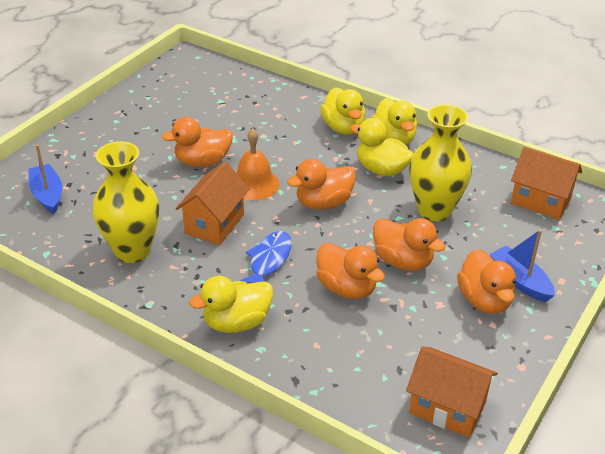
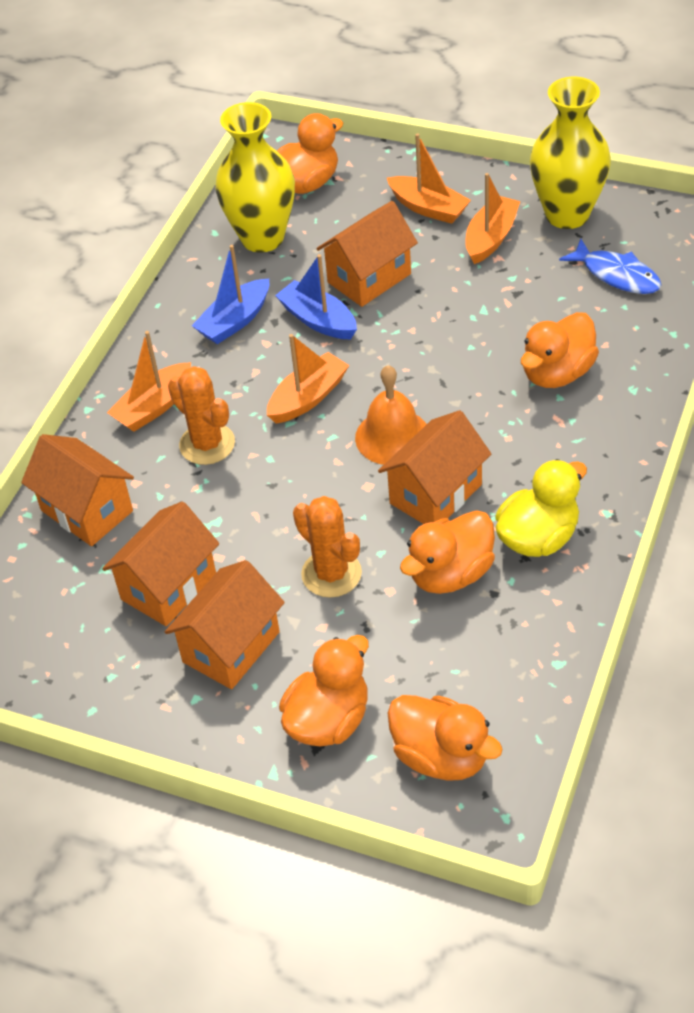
orange boat: none = 0 -> [107,331,191,432] [267,334,349,423] [387,133,471,224] [466,173,521,264] = 4
orange cactus: none = 0 -> [168,366,235,465] [293,496,362,598] = 2
orange house: [176,161,249,245] [406,347,498,438] [511,147,582,220] = 3 -> [21,434,134,546] [102,501,219,626] [165,560,285,689] [316,201,418,307] [378,410,491,524] = 5
yellow duck: [189,276,274,333] [320,87,366,135] [350,118,413,176] [372,98,417,145] = 4 -> [495,459,587,557] = 1

